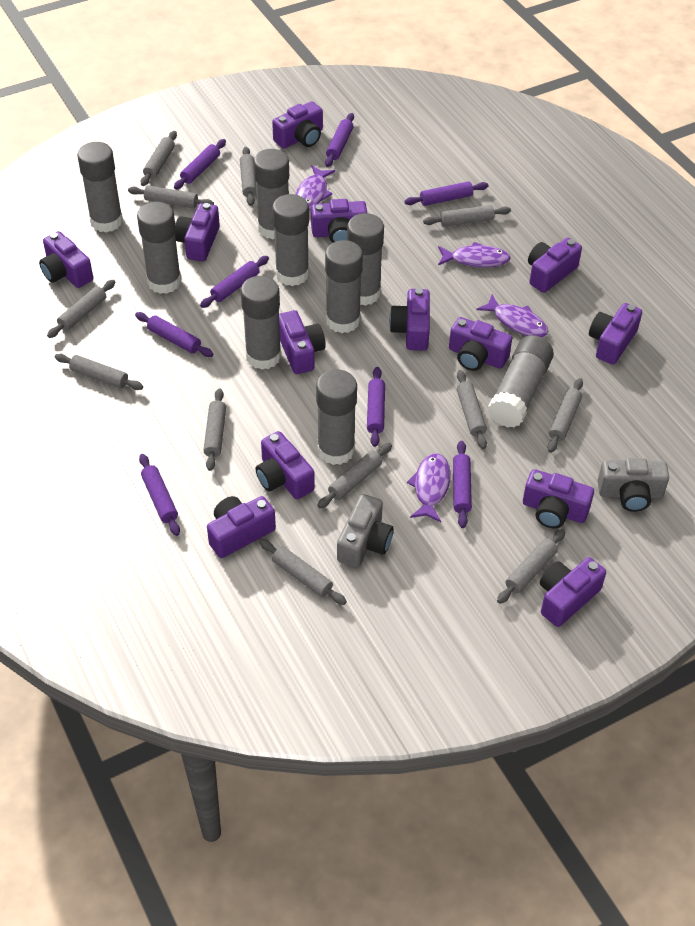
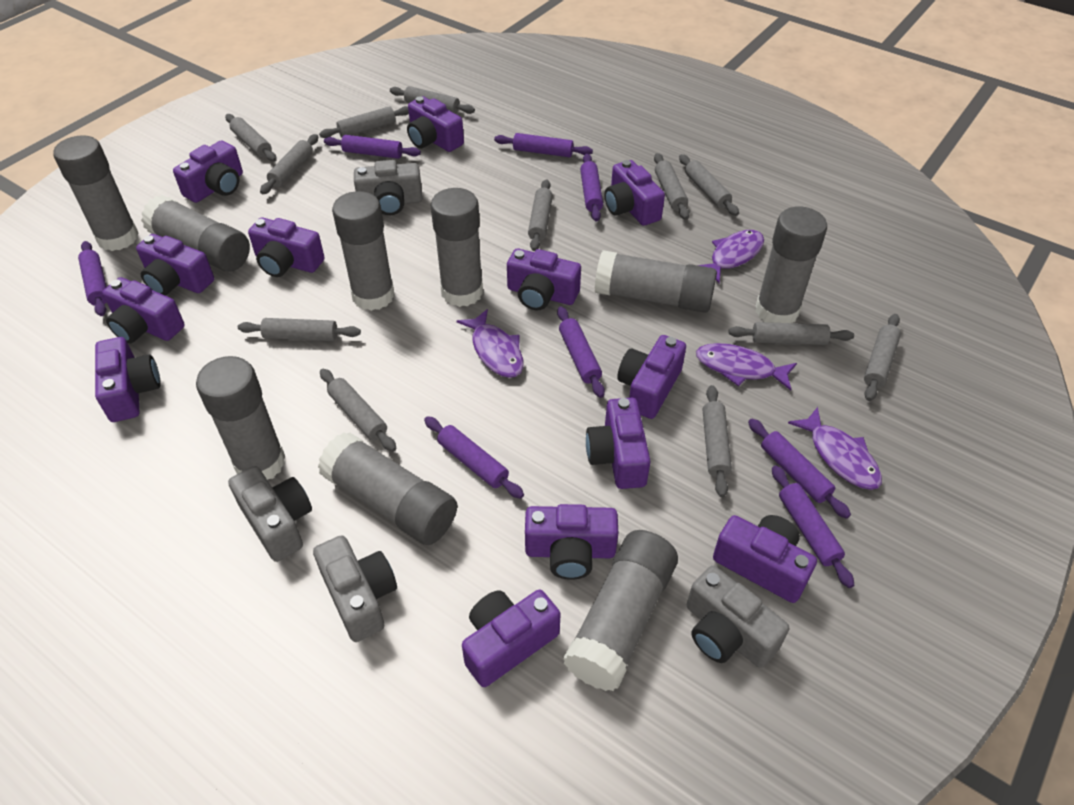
grey camera: [337,494,394,568] [598,458,669,512] = 2 -> [228,466,312,562] [313,535,397,642] [354,160,423,215] [687,566,789,668] = 4

